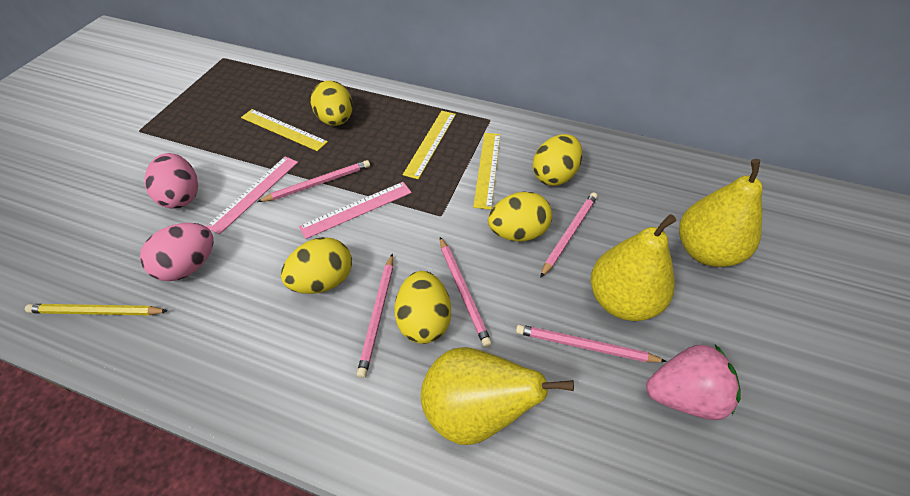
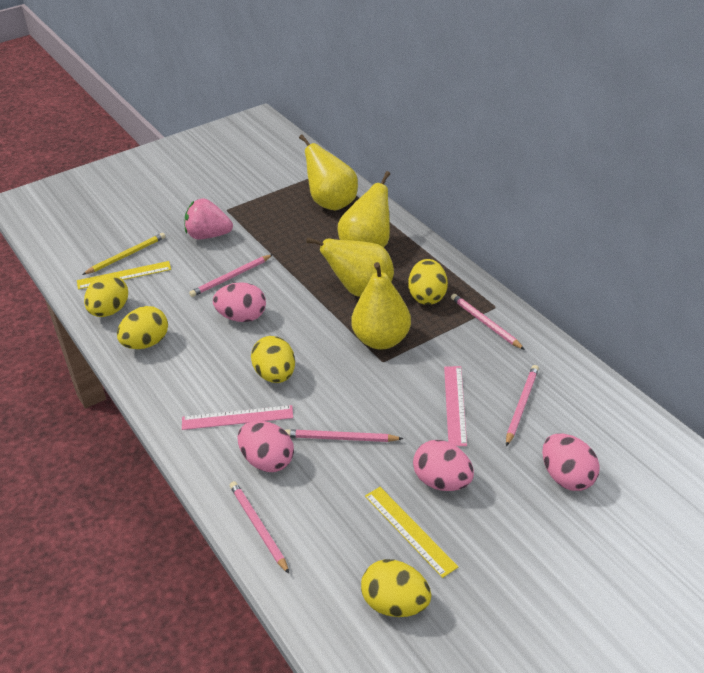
pink egg: [140,223,213,281] [144,153,198,209] = 2 -> [213,282,266,322] [237,421,294,472] [413,440,474,491] [542,433,600,491] = 4
yellow pear: [421,347,574,445] [591,214,676,321] [679,159,763,267] = 3 -> [299,134,358,210] [306,238,394,297] [338,171,390,247] [351,262,411,350] = 4
yellow ruler: [241,109,328,151] [403,111,456,179] [473,133,500,210] = 3 -> [77,261,171,290] [365,487,458,578] = 2

